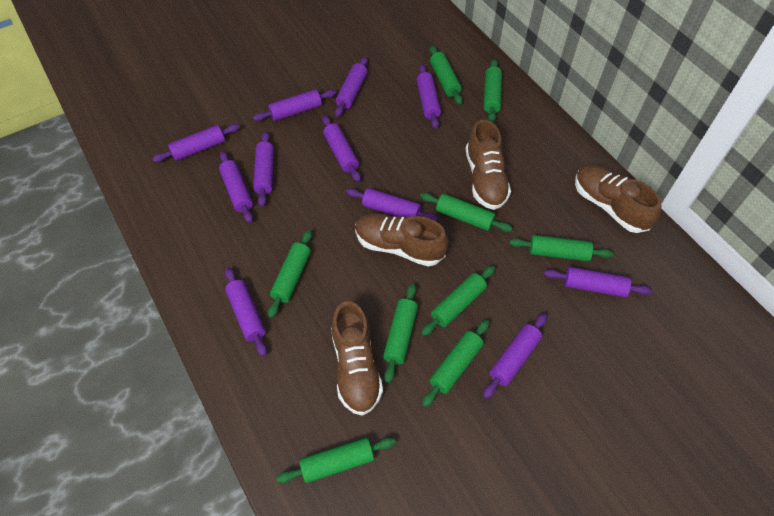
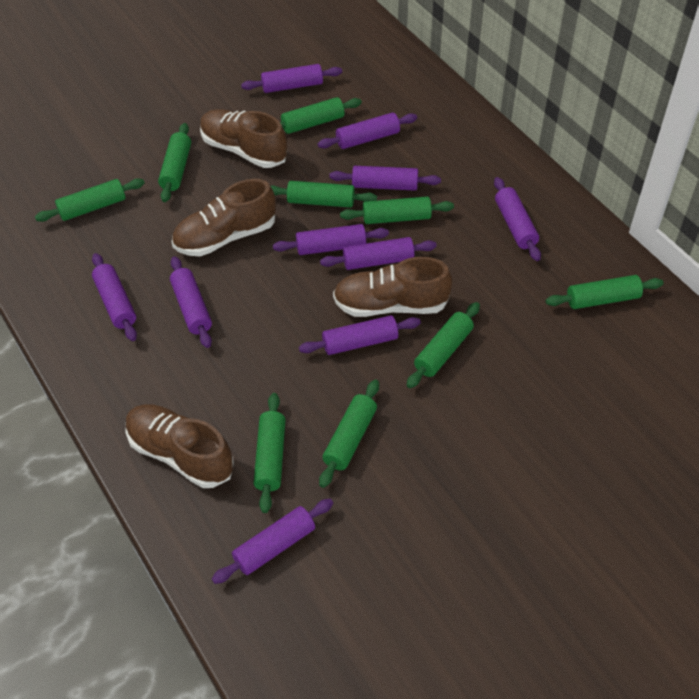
purple rolling pin: [152,124,240,162] [219,151,253,223] [225,267,267,356] [253,89,336,121] [253,131,274,207] [322,116,361,182] [335,57,368,117] [346,188,438,222] [416,64,441,129] [483,313,547,399] [544,267,652,297] = 11 -> [92,253,137,341] [170,256,212,348] [212,499,333,584] [241,64,342,93] [273,224,389,255] [299,316,421,355] [317,113,417,149] [320,237,437,270] [329,166,441,191] [494,177,541,261] = 10

